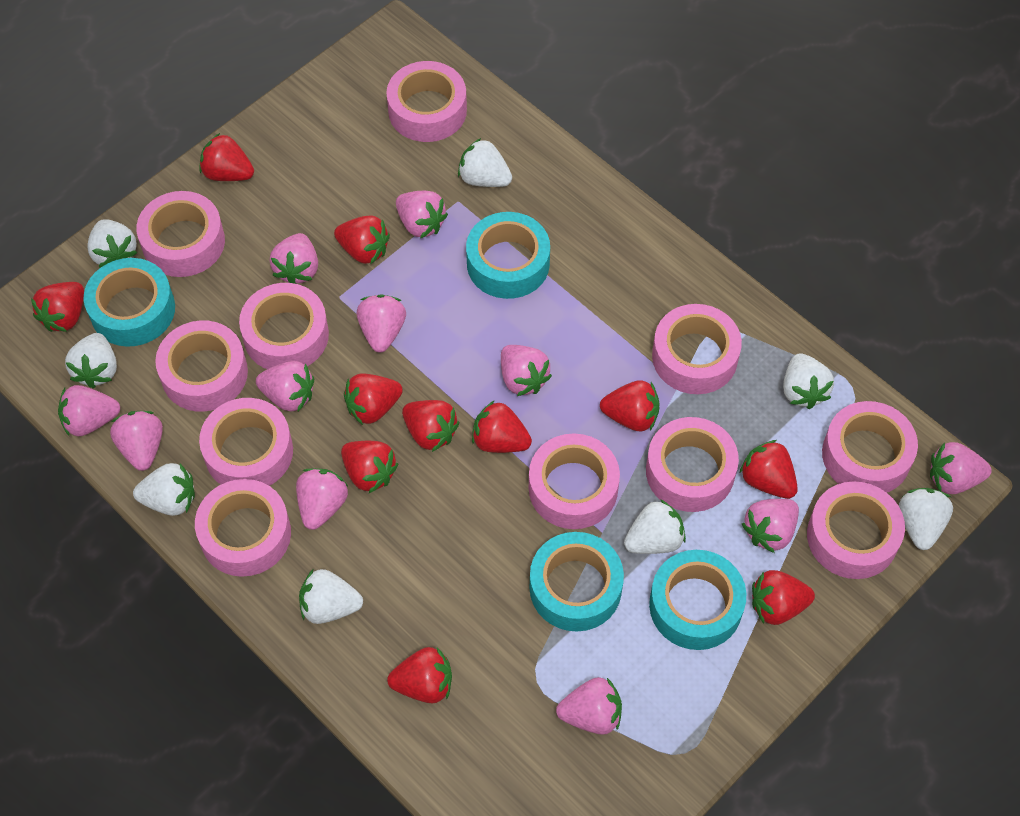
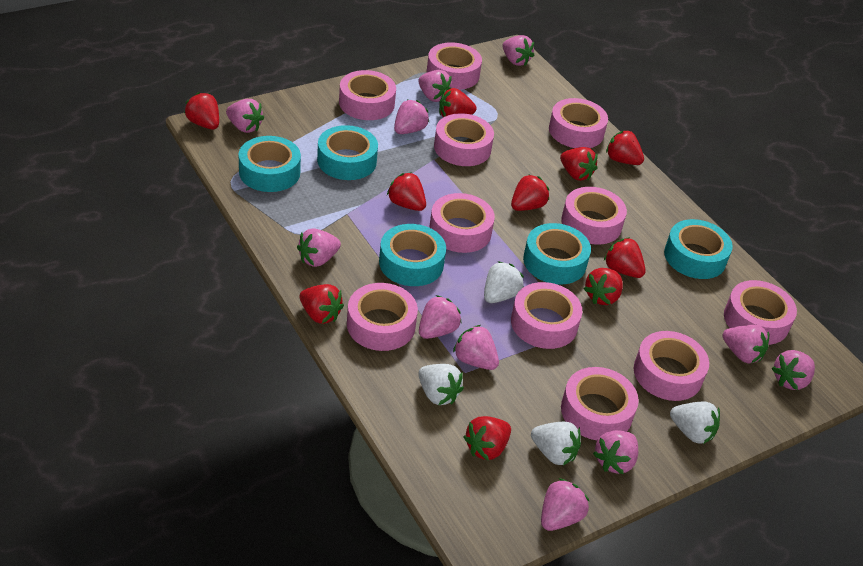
red strawberry: [31,282,84,332] [199,133,254,181] [334,215,390,264] [341,441,398,493] [344,373,403,425] [387,647,452,704] [402,400,459,452] [472,400,532,453] [600,380,660,431] [740,440,798,499] [752,570,815,625] = 11 -> [184,92,219,129] [299,284,344,324] [387,172,426,211] [439,88,477,118] [464,416,511,461] [511,174,549,211] [560,147,598,181] [584,268,623,305] [604,237,646,278] [606,130,644,165] = 10
turquoise tape: [83,258,175,347] [466,212,550,299] [530,532,624,632] [649,550,746,650] = 4 -> [239,136,301,192] [317,125,378,180] [379,224,446,286] [523,223,591,285] [664,219,733,279] = 5
white strawberry: [65,333,117,389] [87,219,137,268] [133,463,195,516] [299,569,363,624] [458,138,512,187] [624,499,686,554] [783,353,834,409] [899,488,953,550] = 8 -> [418,364,464,405] [484,261,524,303] [531,422,581,466] [670,401,720,444] = 4

